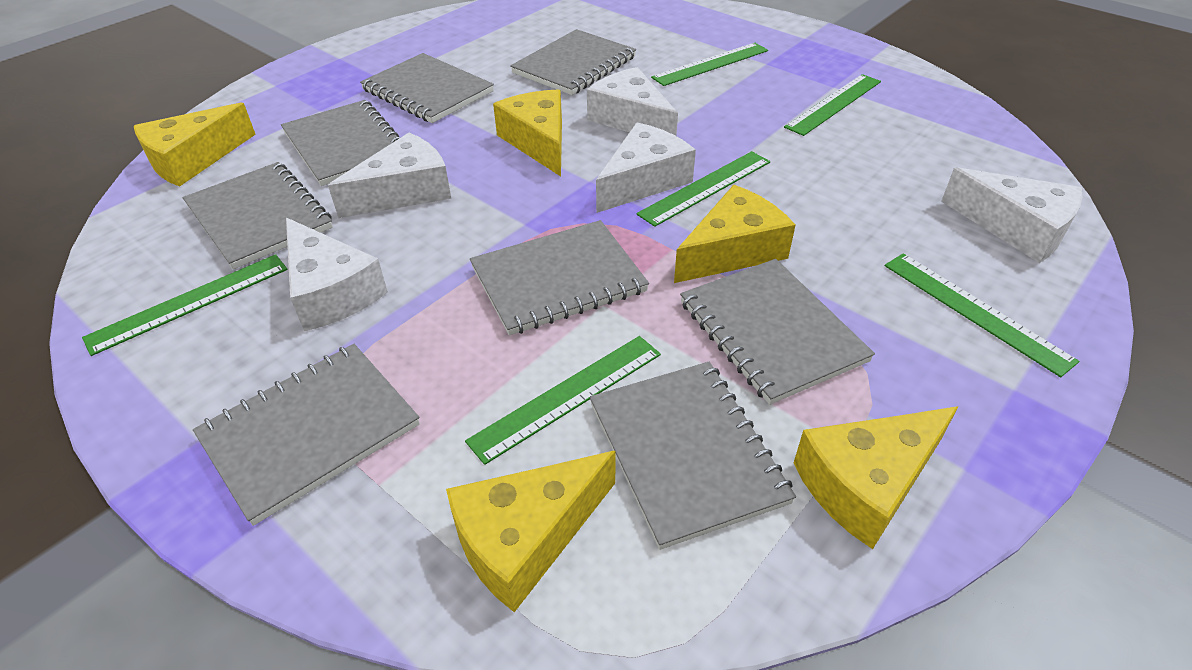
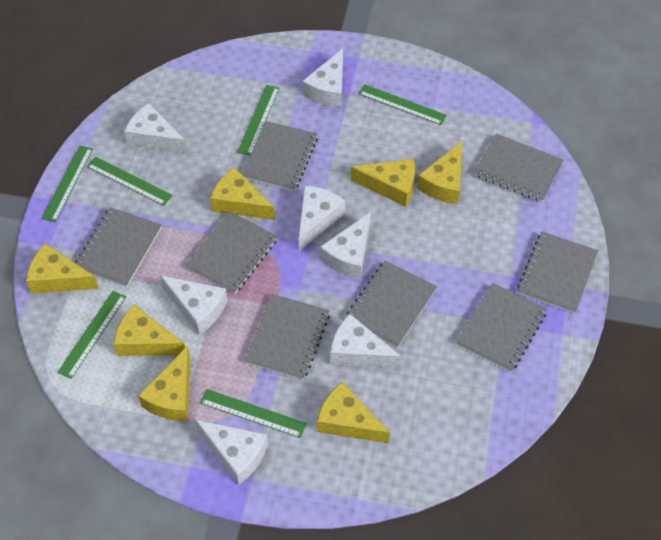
white cheese: [286,217,388,331] [328,133,451,218] [587,67,678,136] [596,123,696,213] [941,167,1082,263] = 5 -> [124,103,187,153] [160,275,228,335] [195,420,268,485] [299,185,345,251] [302,48,343,107] [320,212,371,279] [330,314,402,368] = 7
yellow cheese: [134,102,256,186] [446,451,616,612] [493,89,562,176] [674,185,796,283] [794,406,958,549] = 5 -> [26,243,99,294] [113,305,185,356] [138,346,190,421] [210,167,275,220] [317,382,390,443] [351,159,415,207] [417,141,462,204] = 7

